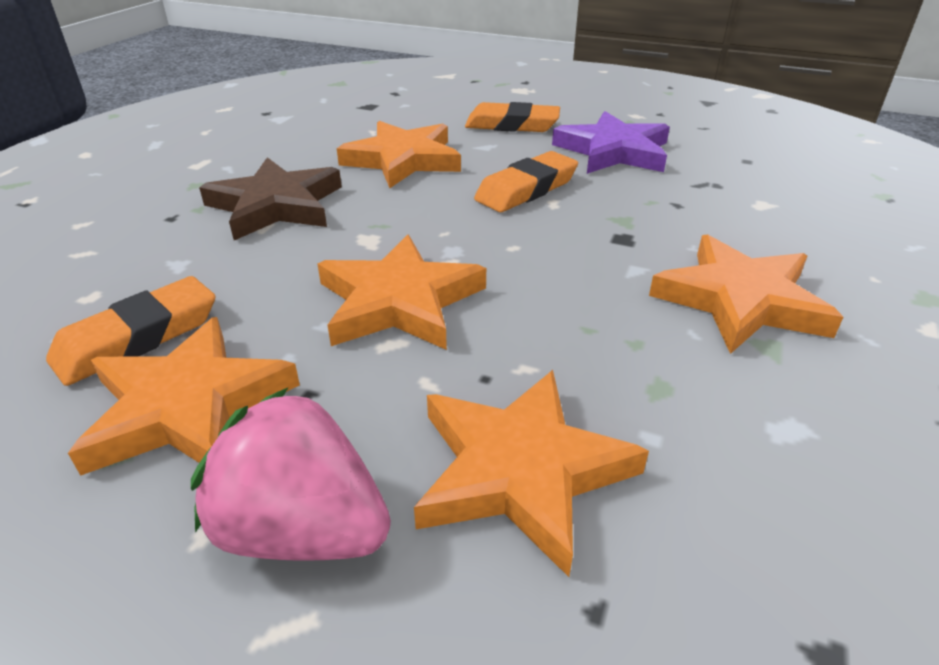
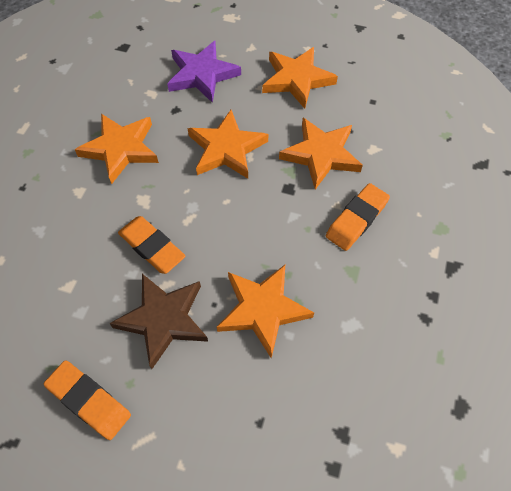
pink strawberry: [191,387,391,561] = 1 -> none = 0

